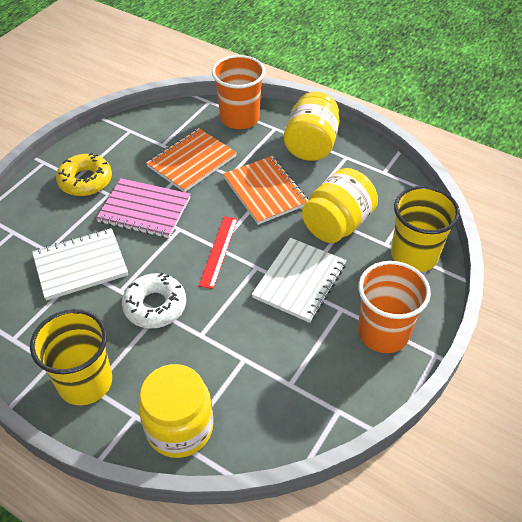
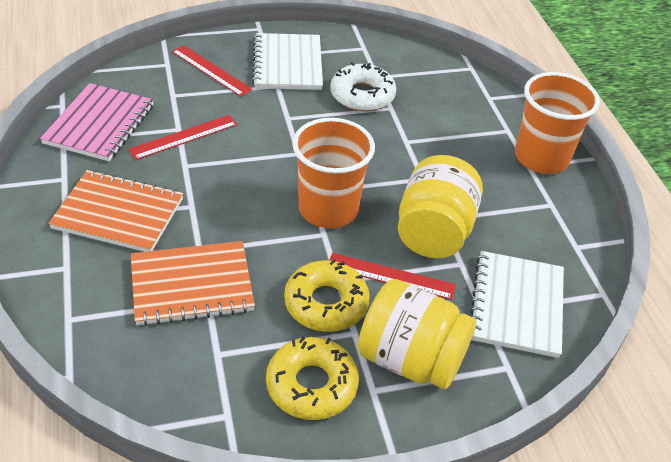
red ruler: [199,216,238,289] = 1 -> [128,115,238,160] [172,45,253,97] [329,253,456,300] = 3
yellow cup: [30,309,112,405] [391,186,460,272] = 2 -> none = 0
yellow donut: [56,153,112,196] = 1 -> [266,337,359,420] [284,259,370,332] = 2
yellow jar: [138,364,213,458] [284,91,339,161] [302,168,378,243] = 3 -> [358,279,476,389] [398,155,483,258] = 2

